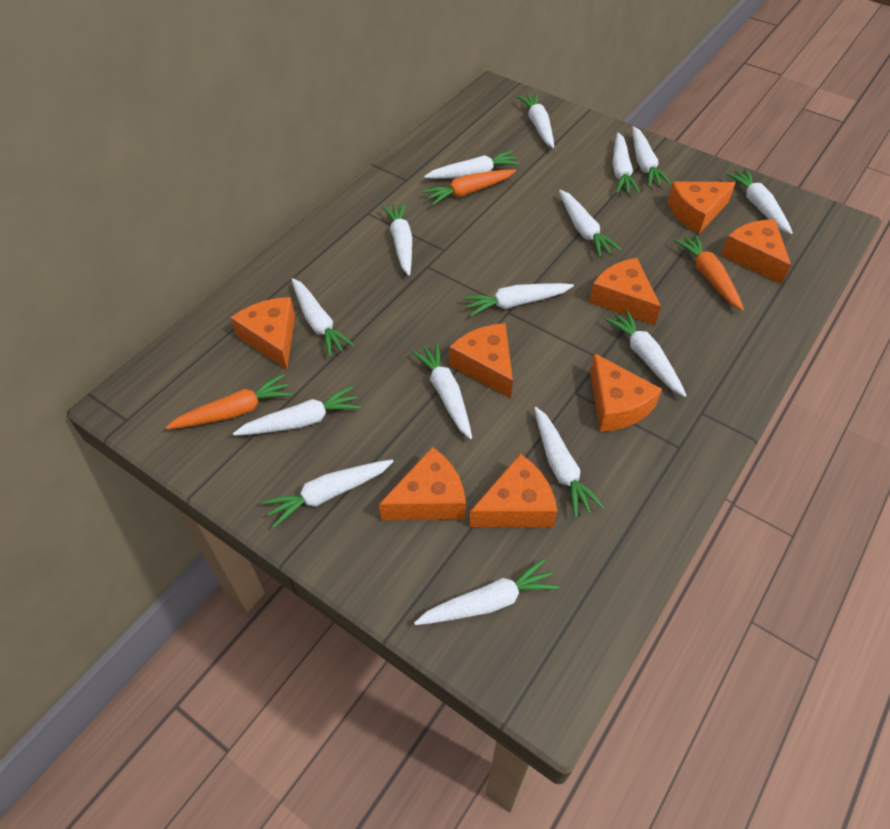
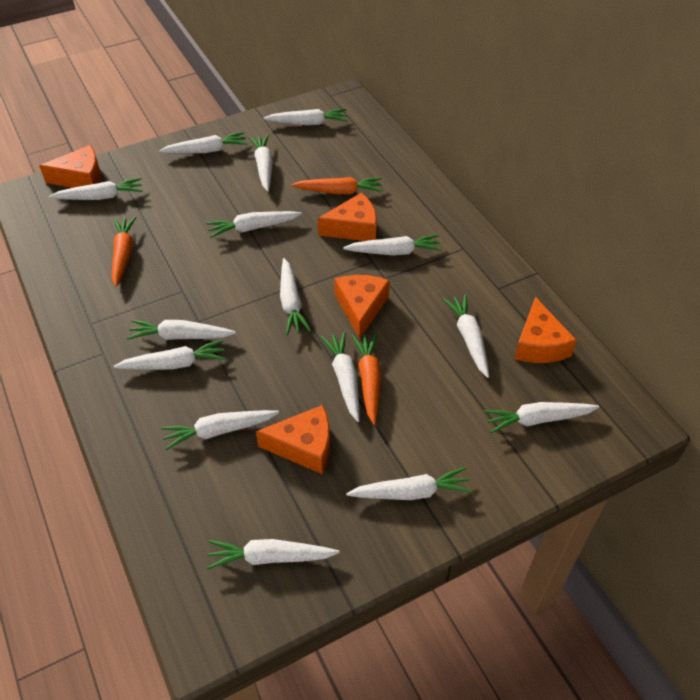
orange cheese: [230,297,295,369] [379,447,466,520] [449,323,513,399] [469,454,557,527] [589,258,661,325] [590,353,662,432] [667,182,736,234] [721,219,791,284] = 8 -> [39,145,101,188] [256,405,330,474] [317,193,377,241] [334,275,390,339] [514,297,577,363] = 5

